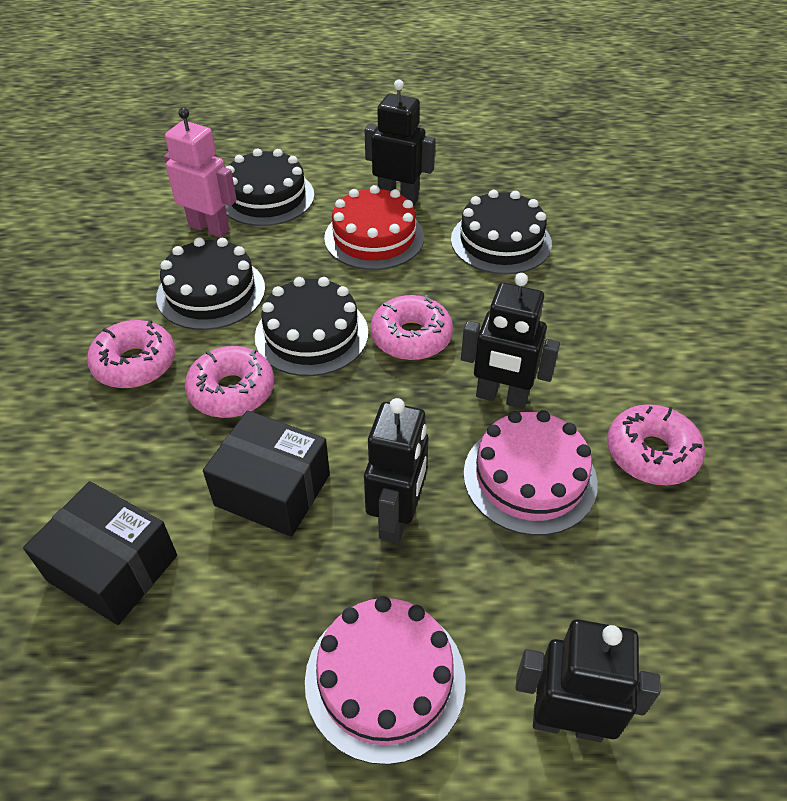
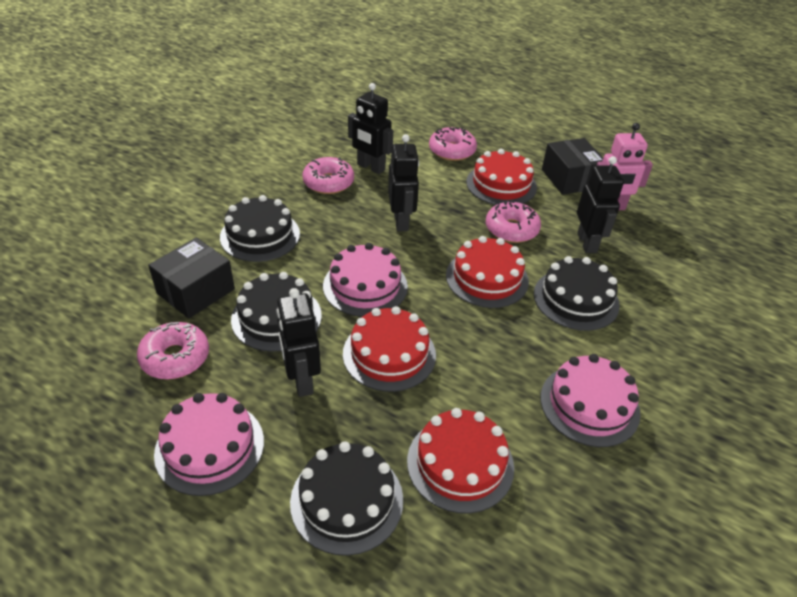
pink cake: [305,596,466,765] [463,410,598,536] = 2 -> [154,393,264,496] [323,243,408,317] [541,354,641,447] = 3
red cake: [324,185,424,270] = 1 -> [343,306,436,392] [407,408,514,514] [446,236,529,308] [466,149,537,205] = 4

